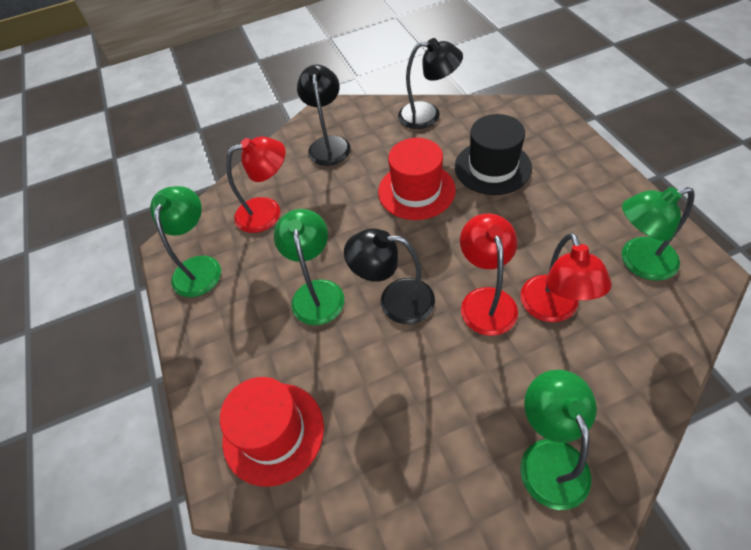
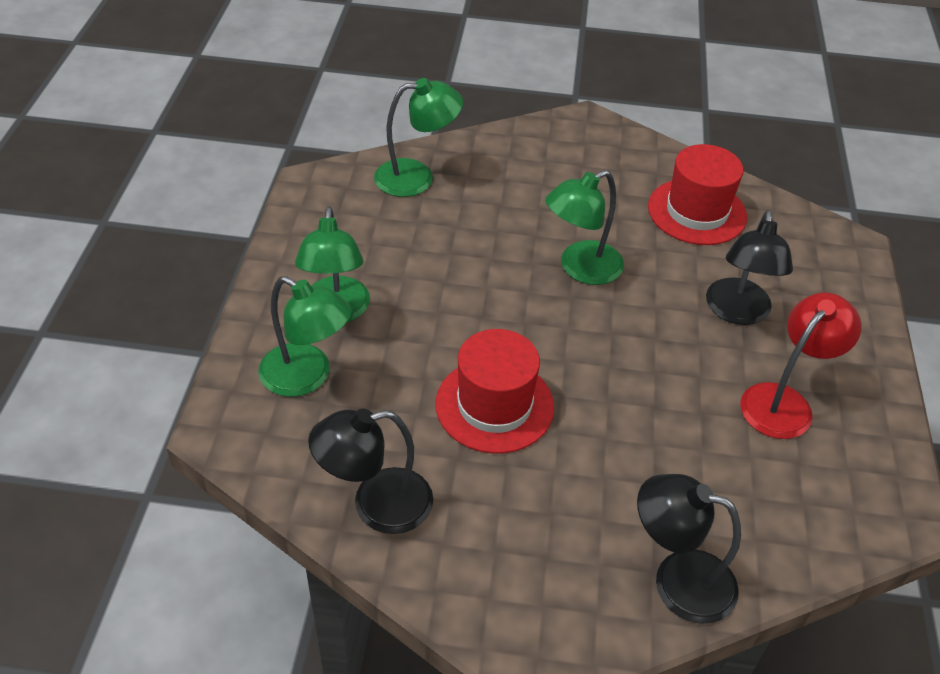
black hat: [455,114,532,195] = 1 -> none = 0
red lamp: [226,137,285,233] [460,214,518,336] [520,233,612,322] = 3 -> [740,292,861,439] = 1

